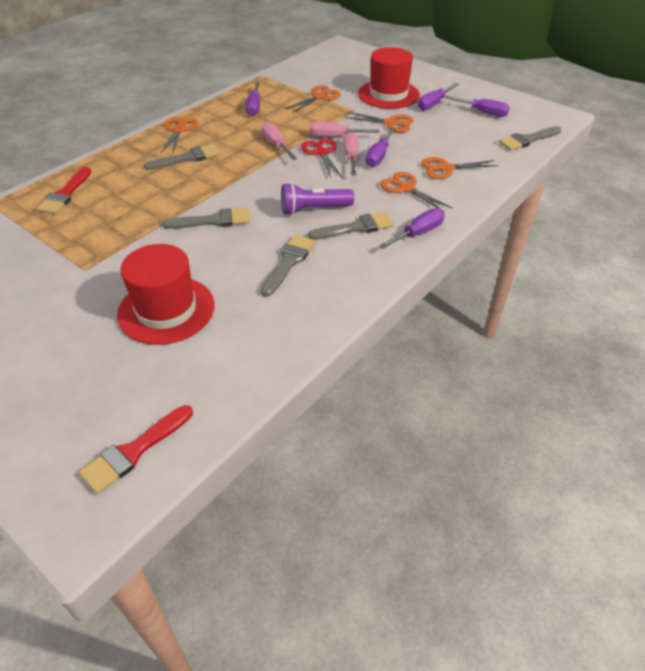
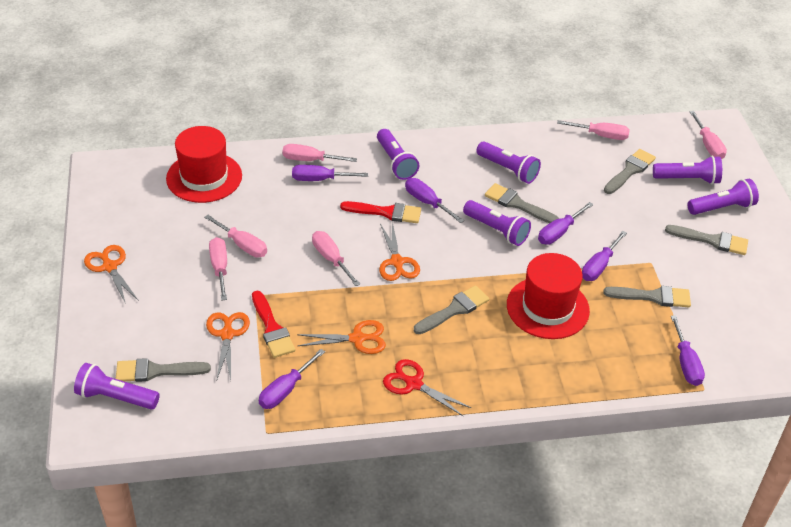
grey brush: [144,144,220,170] [163,208,250,229] [261,235,315,296] [308,212,394,240] [499,126,561,150] = 5 -> [116,358,211,382] [414,285,489,334] [485,183,559,223] [603,286,691,307] [604,149,656,194] [665,225,748,255] = 6
orange scissors: [161,118,198,154] [285,85,341,113] [345,112,414,133] [380,172,453,213] [421,157,499,179] = 5 -> [84,245,139,304] [206,312,250,380] [297,320,386,354] [379,222,420,281] = 4
pink screwdriver: [261,122,297,160] [310,122,379,137] [344,132,359,175] = 3 -> [204,215,267,257] [209,237,227,301] [282,144,357,162] [312,231,360,286] [557,120,630,140] [690,111,727,159] = 6
purple flashlight: [281,182,354,215] = 1 -> [74,363,160,410] [377,129,420,180] [463,200,531,246] [476,141,541,184] [653,156,722,184] [687,179,759,215] = 6
purple screwdriver: [245,82,260,116] [366,128,396,167] [379,208,445,249] [418,83,459,110] [445,96,510,117] = 5 -> [259,349,325,409] [292,165,368,181] [405,178,464,223] [538,202,594,245] [582,231,627,281] [671,315,705,386] = 6

